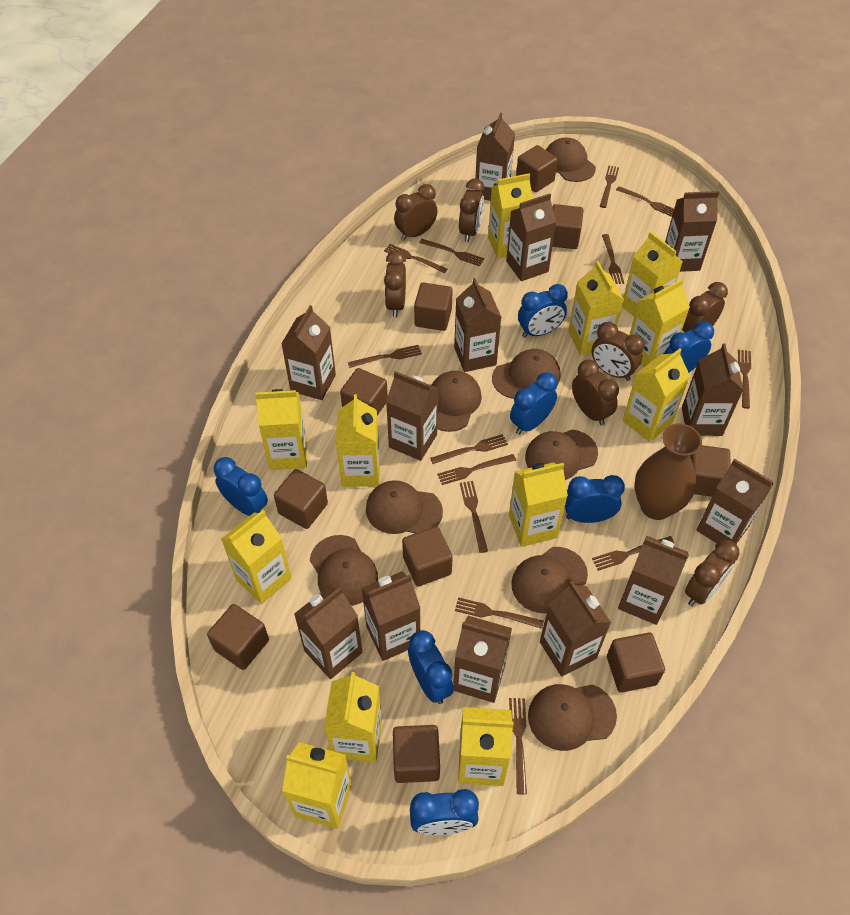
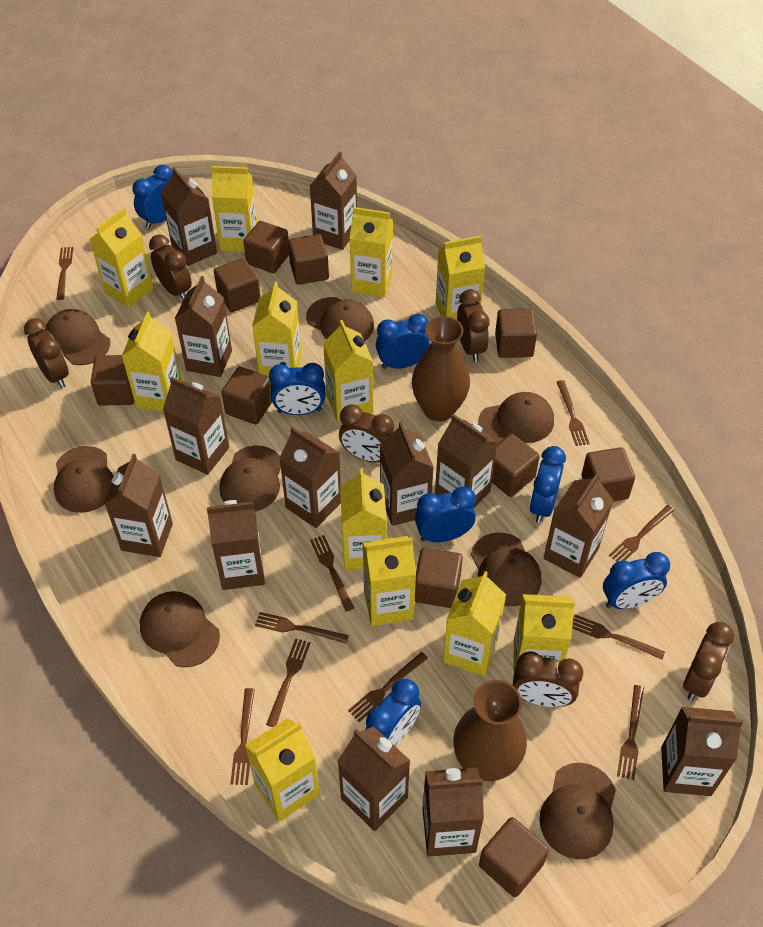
brown clock: [384,251,406,317] [394,184,437,241] [459,179,484,242] [572,359,619,426] [592,322,645,381] [682,282,728,332] [685,540,740,606] = 7 -> [24,318,69,388] [149,234,192,300] [339,404,394,462] [457,289,489,362] [513,651,583,707] [683,622,734,701] = 6
brown fork: [348,345,422,368] [384,244,447,273] [419,239,484,267] [430,434,508,464] [437,454,516,485] [455,597,544,629] [460,481,488,553] [509,698,527,794] [592,536,674,571] [600,166,619,208] [602,234,624,284] [616,186,674,217] [738,350,751,409] = 13 -> [56,247,73,300] [230,688,255,785] [255,612,349,644] [266,638,310,727] [310,535,354,611] [348,652,428,722] [557,380,590,446] [572,614,665,660] [609,505,674,562] [617,685,644,780] = 10
brown vase: [635,423,702,520] = 1 -> [412,316,470,422] [453,680,527,781] = 2

